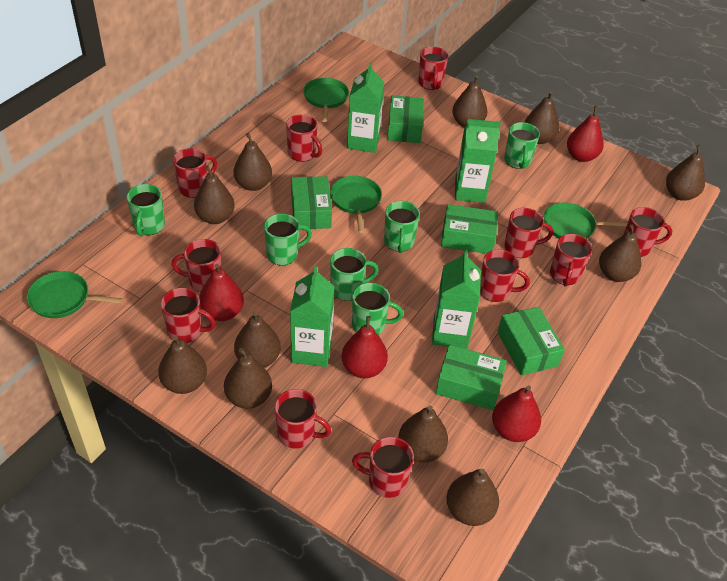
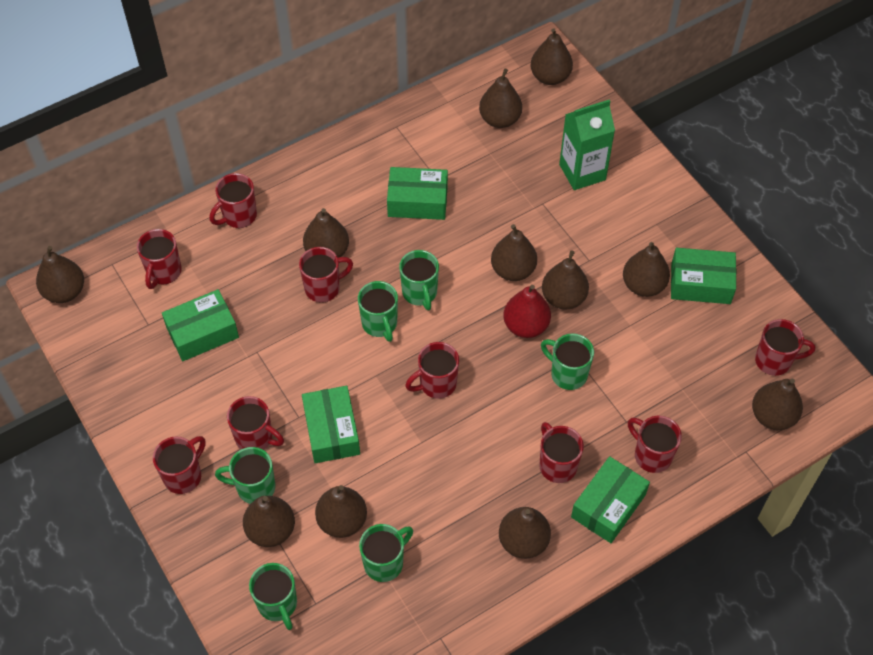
green carton: [290,266,335,367] [347,63,384,153] [432,250,481,349] [455,119,501,203] = 4 -> [559,100,615,190] = 1
green pan: [27,271,123,318] [303,78,349,122] [330,176,382,233] [544,202,628,239] = 4 -> none = 0
red mug: [161,288,216,343] [171,239,222,292] [173,148,217,198] [275,389,331,448] [286,114,322,162] [352,437,414,498] [418,47,448,90] [480,250,530,302] [504,208,553,258] [550,234,592,287] [624,207,672,257] = 11 -> [137,229,182,289] [153,436,206,494] [210,173,257,228] [227,396,284,450] [299,247,353,303] [405,342,459,399] [539,422,584,483] [628,416,682,473] [755,319,815,376] = 9
red pear: [199,264,244,321] [341,316,388,378] [492,385,541,442] [567,106,604,162] = 4 -> [503,285,551,338] = 1

